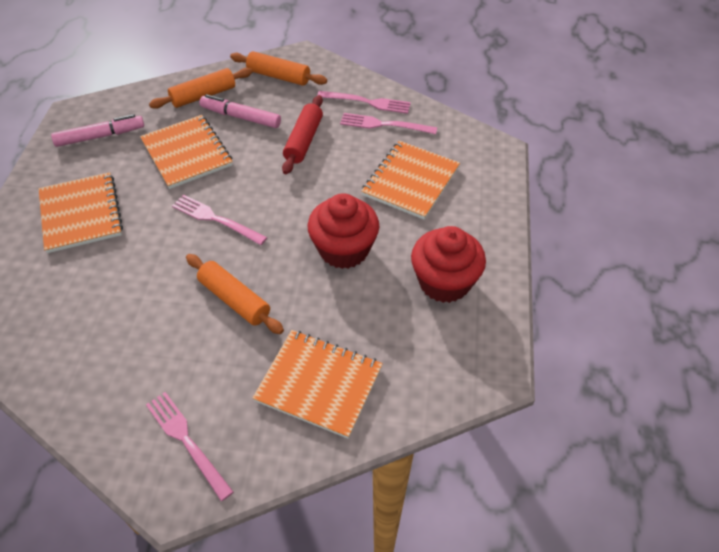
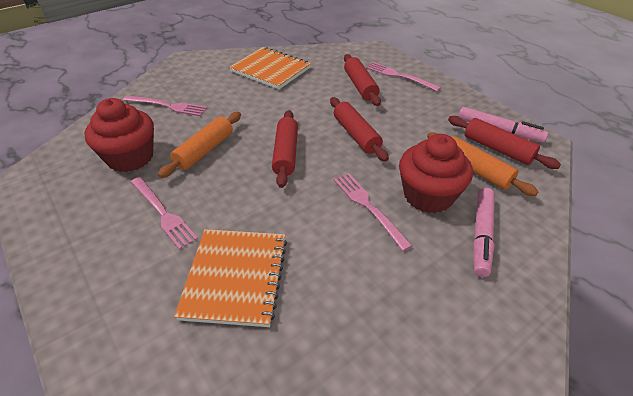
orange notebook: [39,172,123,253] [140,115,233,189] [253,330,383,439] [361,141,460,220] = 4 -> [174,229,287,327] [229,47,311,89] = 2
orange rolling pin: [149,68,252,109] [186,254,284,334] [230,51,327,86] = 3 -> [158,112,241,178] [427,133,538,196] = 2
red rolling pin: [282,95,323,174] = 1 -> [272,110,298,188] [330,97,389,162] [344,54,381,106] [448,116,561,169] = 4

